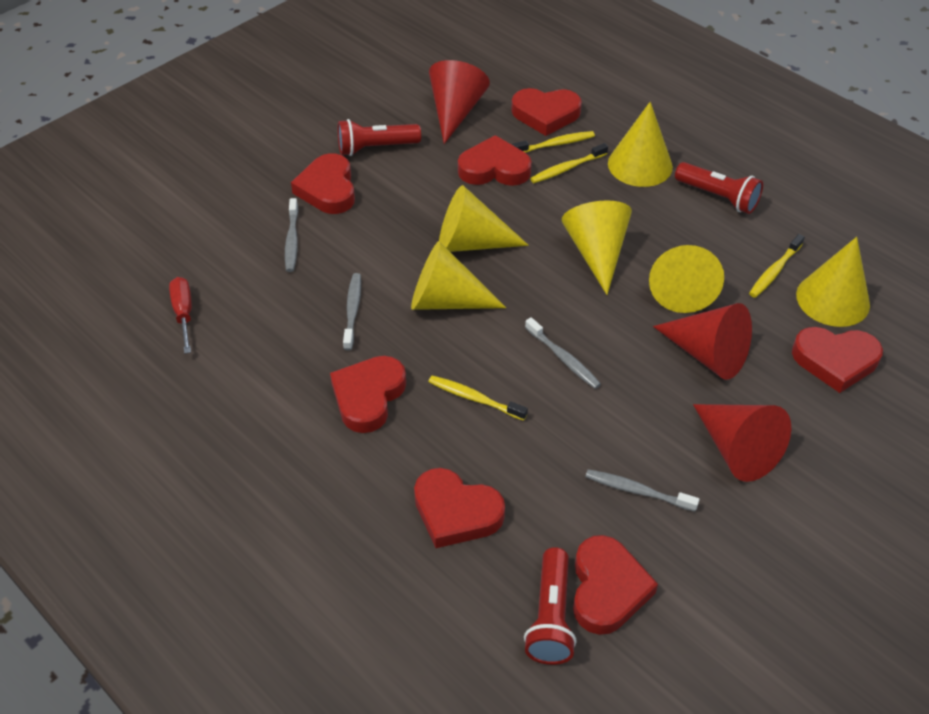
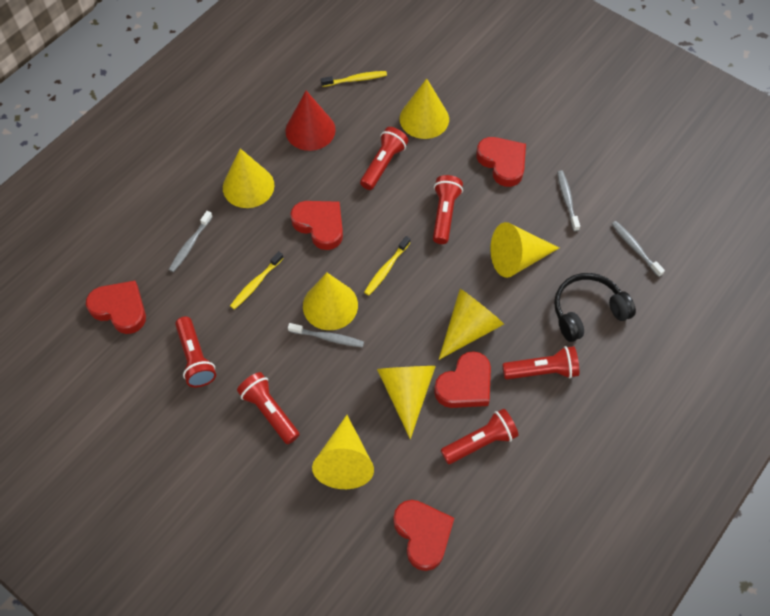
black headphones: none = 0 -> [554,273,636,342] = 1
red cone: [429,60,490,144] [653,303,752,380] [693,404,791,482] = 3 -> [285,91,336,151] = 1
red flashlight: [338,119,421,156] [524,547,576,665] [675,162,763,214] = 3 -> [175,316,216,387] [237,372,300,444] [360,127,409,190] [433,175,463,244] [441,409,519,464] [502,346,579,380] = 6
red heart: [291,153,355,214] [330,356,406,433] [414,468,505,548] [458,135,532,186] [511,88,582,136] [573,535,658,635] [792,327,883,393] = 7 -> [86,281,146,334] [290,201,343,250] [393,500,454,571] [434,351,491,408] [476,137,526,187] = 5
red screwdriver: [169,277,192,354] = 1 -> none = 0
yellow cone: [411,241,506,310] [439,185,529,252] [562,200,632,295] [608,102,673,187] [649,245,724,313] [796,237,870,327] = 6 -> [223,148,274,208] [303,273,358,330] [312,415,374,489] [377,366,436,439] [400,78,449,139] [439,289,504,360] [490,222,559,278] = 7
yellow toothbrush: [428,375,528,421] [512,131,595,153] [530,143,608,183] [749,234,805,298] = 4 -> [230,251,283,309] [321,71,387,87] [364,236,410,296] = 3

